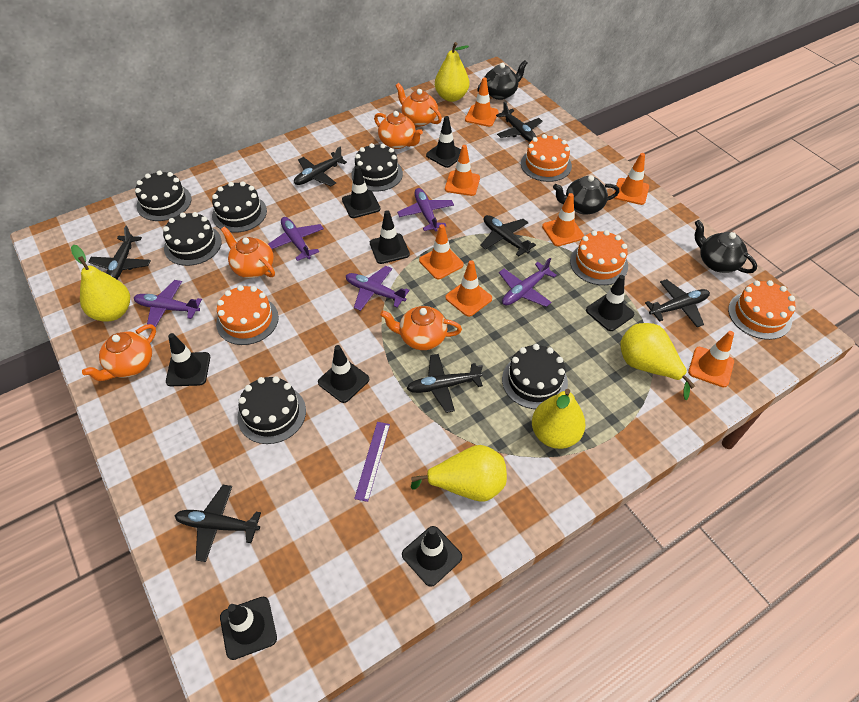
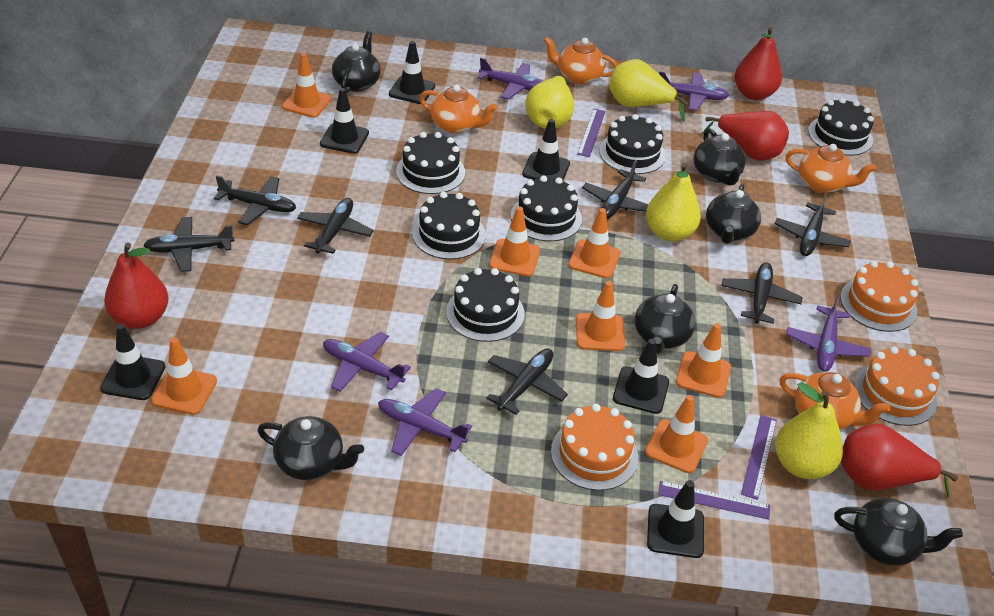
black teapot: [477,60,528,100] [553,175,619,215] [695,220,757,273] = 3 -> [257,416,364,480] [332,31,381,93] [635,284,696,354] [694,128,746,186] [706,184,761,244] [834,498,963,565] = 6
black traffic cone: [166,333,210,386] [220,597,277,660] [318,345,369,403] [342,166,380,218] [370,210,410,264] [402,526,462,587] [426,116,461,168] [586,275,634,331] = 8 -> [100,324,166,400] [320,88,369,154] [389,41,435,104] [522,119,570,180] [613,339,669,414] [647,480,704,558] = 6
orange cake: [216,285,279,345] [521,134,572,182] [570,230,628,285] [728,280,795,340] = 4 -> [551,404,638,491] [840,261,919,332] [854,346,940,426] = 3
orange teapot: [82,324,156,381] [221,226,275,278] [374,111,423,149] [380,306,462,350] [395,83,442,126] = 5 -> [419,85,498,134] [544,37,618,84] [780,372,890,430] [786,144,876,193] = 4
purple ruler: [354,422,390,502] = 1 -> [577,109,606,157] [658,481,770,520] [741,415,777,500] = 3
red pear: none = 0 -> [104,243,169,329] [702,111,789,160] [735,27,782,100] [841,424,958,498] = 4
yellow pear: [71,245,130,322] [411,445,507,502] [435,42,469,102] [532,389,586,449] [621,323,695,400] = 5 -> [525,75,574,129] [609,59,688,122] [646,163,701,241] [775,382,843,479] = 4

